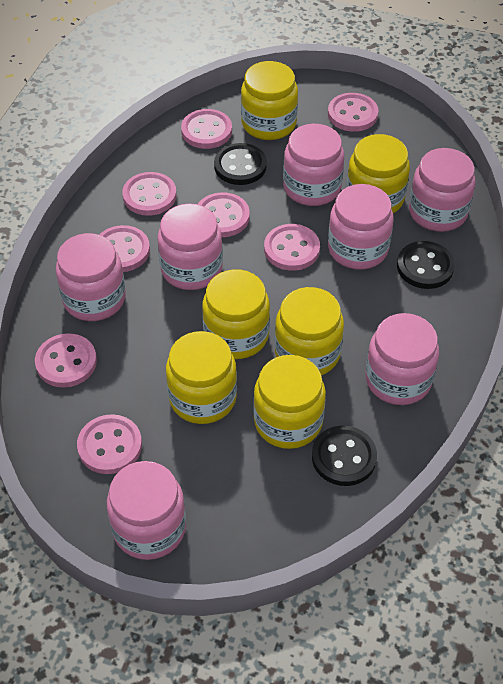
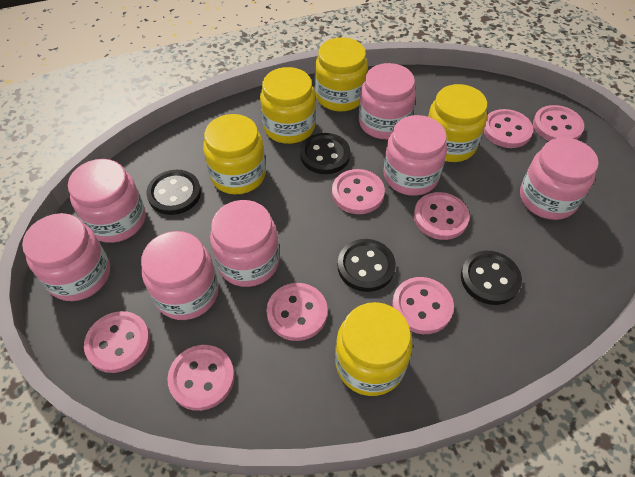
black button: [214,143,267,185] [312,426,377,486] [397,241,455,289] = 3 -> [146,170,201,215] [300,133,350,174] [338,239,396,292] [461,251,522,305] = 4
yellow jar: [166,331,237,424] [202,269,270,359] [241,61,298,140] [253,355,326,449] [275,287,344,375] [347,134,410,213] = 6 -> [203,114,266,194] [260,67,316,144] [315,37,368,112] [335,302,413,396] [428,84,487,162] = 5

